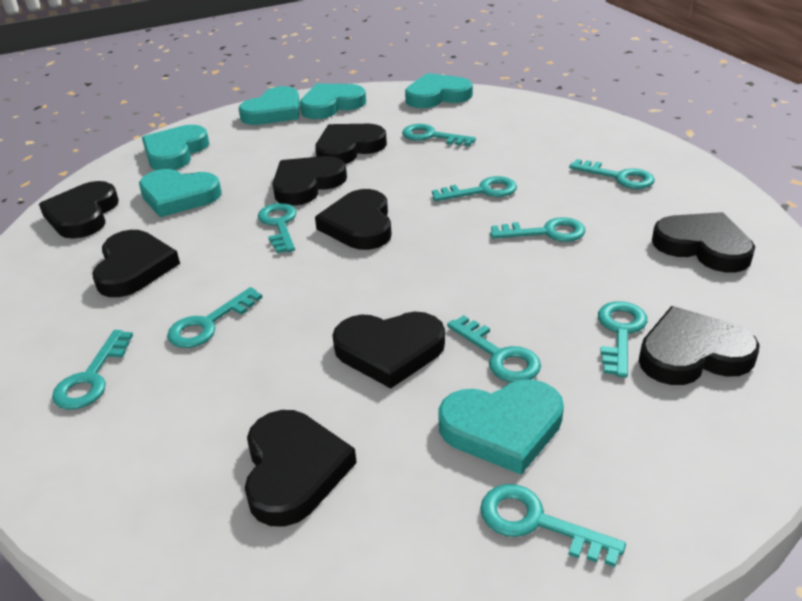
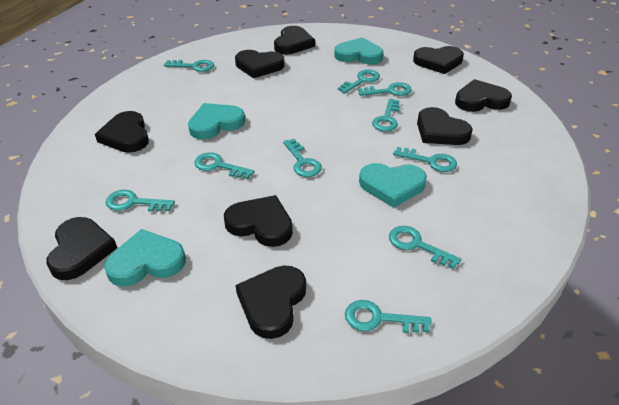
turquoise heart: [139,169,222,217] [142,125,209,170] [238,86,300,125] [300,84,366,119] [405,73,473,108] [438,379,564,475] = 6 -> [104,229,186,286] [188,103,245,139] [334,37,383,64] [359,163,427,208] = 4

